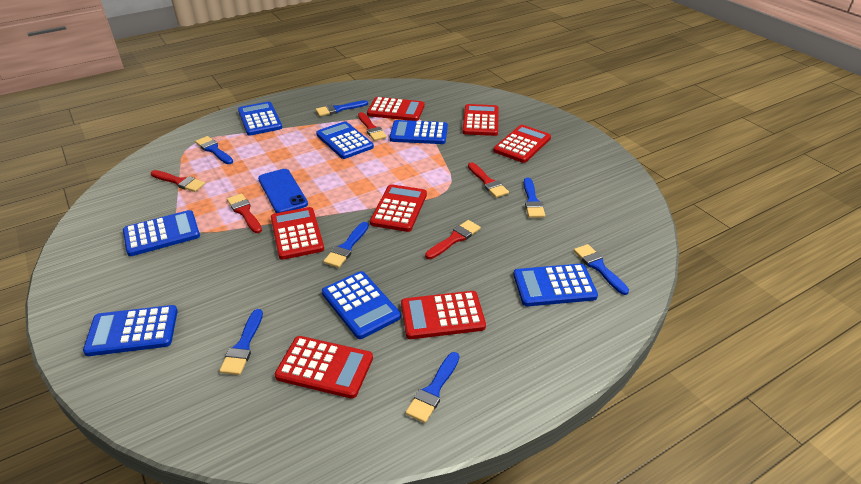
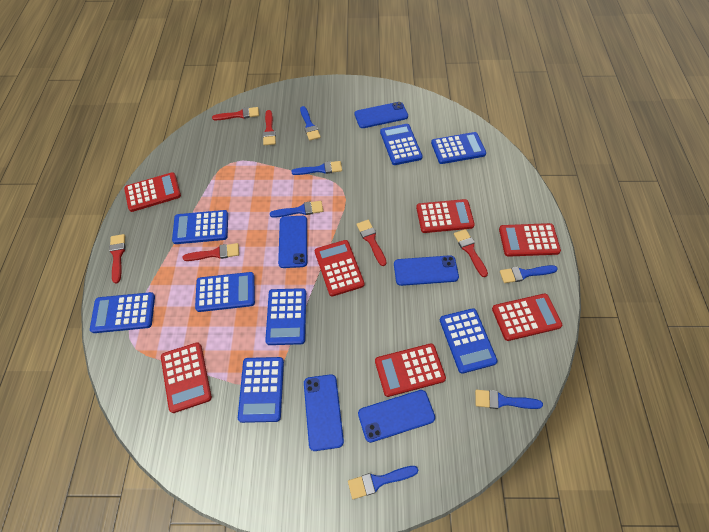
blue brush: [195,136,233,164] [219,309,263,375] [316,100,368,116] [323,222,369,268] [405,352,459,423] [524,178,545,218] [574,244,629,295] = 7 -> [270,201,323,218] [292,161,342,175] [300,106,321,141] [348,466,419,499] [475,390,543,409] [500,265,558,283] = 6
blue calculator: [83,305,178,356] [123,210,200,256] [238,102,282,136] [316,121,374,159] [322,271,401,339] [390,120,448,144] [513,264,598,306] = 7 -> [90,292,155,333] [172,210,228,244] [195,272,255,312] [238,357,284,423] [265,288,306,345] [380,124,423,165] [431,132,486,164] [440,308,498,374] = 8
blue phone: [258,169,308,213] = 1 -> [278,216,307,268] [304,374,344,451] [355,102,408,128] [358,390,435,443] [394,255,459,286] = 5
red brush: [151,170,205,192] [227,193,262,233] [358,112,387,141] [425,220,481,259] [468,162,509,198] = 5 -> [109,234,125,284] [182,243,239,261] [212,107,259,120] [263,110,276,145] [356,220,387,266] [454,229,488,277] = 6

